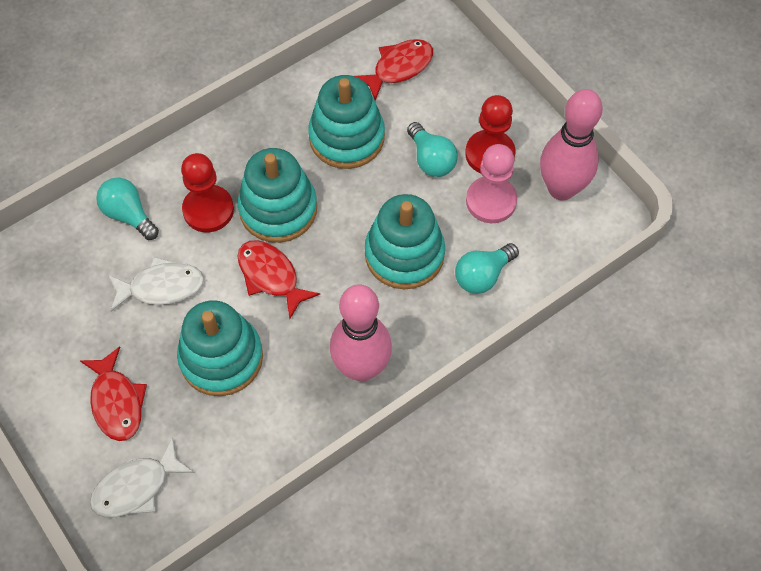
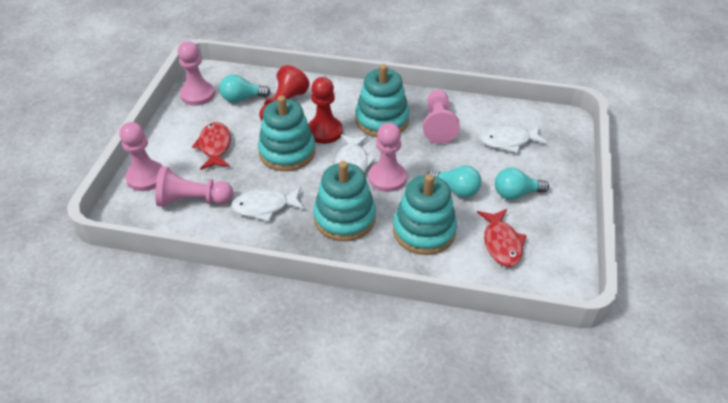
pink bowling pin: [330,285,392,381] [540,89,603,201] = 2 -> none = 0
pink pawn: [466,144,517,223] = 1 -> [119,122,162,191] [155,166,233,207] [178,41,215,106] [369,123,407,192] [423,90,460,144] = 5
red fish: [80,346,147,441] [237,240,320,319] [355,39,433,101] = 3 -> [192,122,231,170] [477,209,527,267] = 2
white fish: [90,437,194,518] [108,257,204,312] = 2 -> [231,187,304,221] [335,134,375,172] [480,125,548,153] = 3

